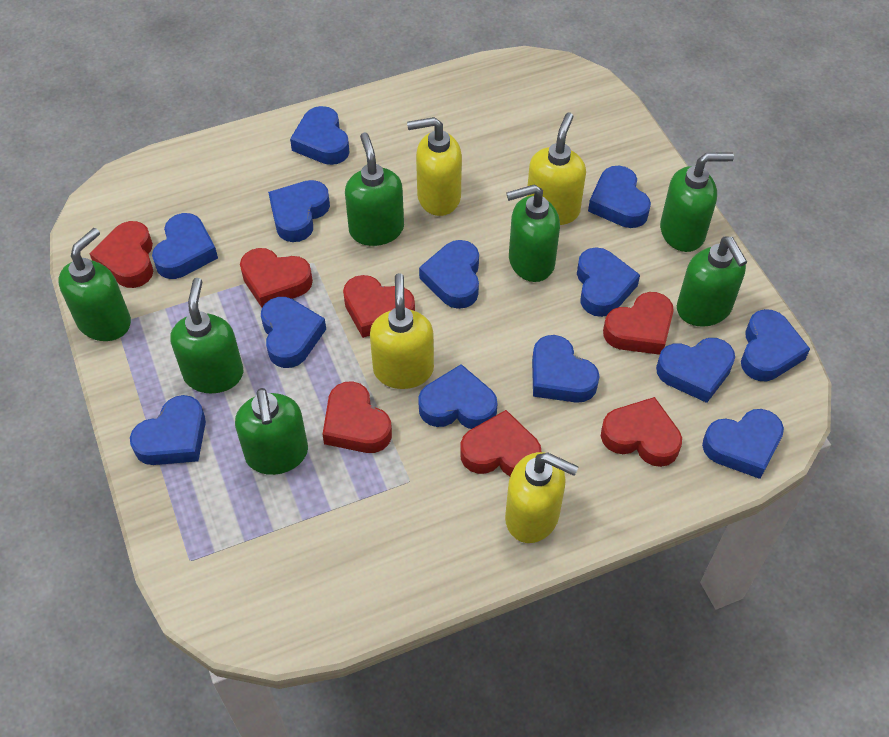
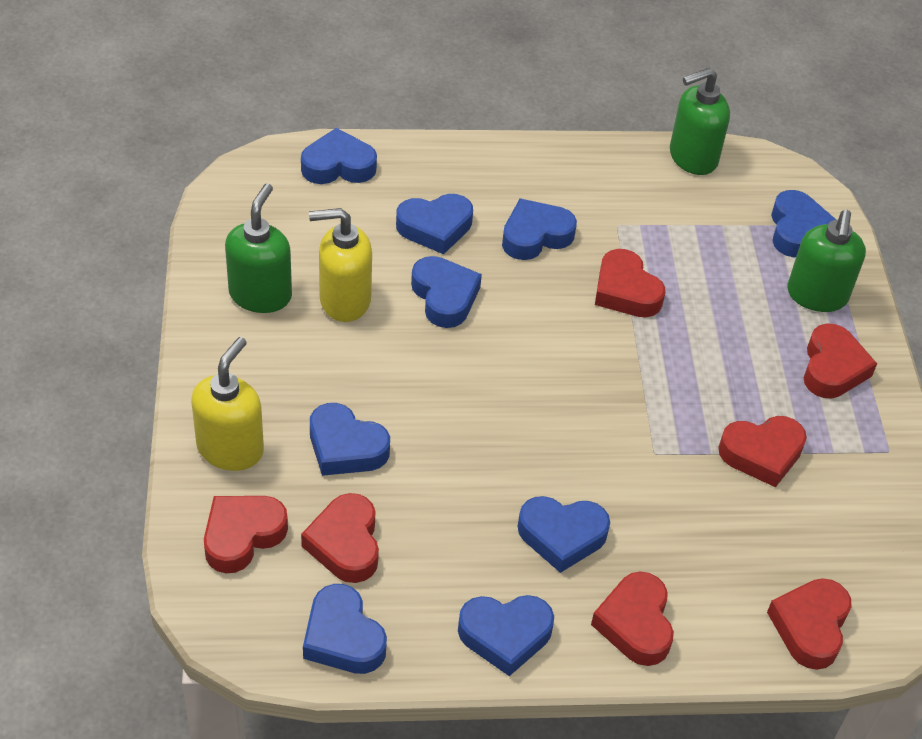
blue heart: [130,395,206,465] [152,213,218,279] [261,297,326,368] [268,180,330,242] [290,106,350,165] [418,364,498,429] [419,240,479,309] [532,335,599,403] [577,247,640,317] [588,165,651,228] [656,338,735,403] [702,409,784,479] [741,309,810,381] = 13 -> [301,128,377,184] [303,584,387,674] [310,403,390,476] [396,194,473,254] [411,256,482,328] [458,595,554,676] [502,198,577,260] [518,496,610,573] [771,190,836,257] = 9
green soap dispenser: [58,228,131,341] [171,278,243,393] [235,388,308,475] [345,133,404,246] [506,184,560,282] [660,153,734,252] [677,237,747,327] = 7 -> [225,184,292,313] [670,68,730,175] [787,210,866,312] = 3
yellow soap dispenser: [370,273,434,389] [407,117,462,216] [505,452,579,543] [527,113,586,225] = 4 -> [191,337,264,471] [309,208,372,322] = 2

